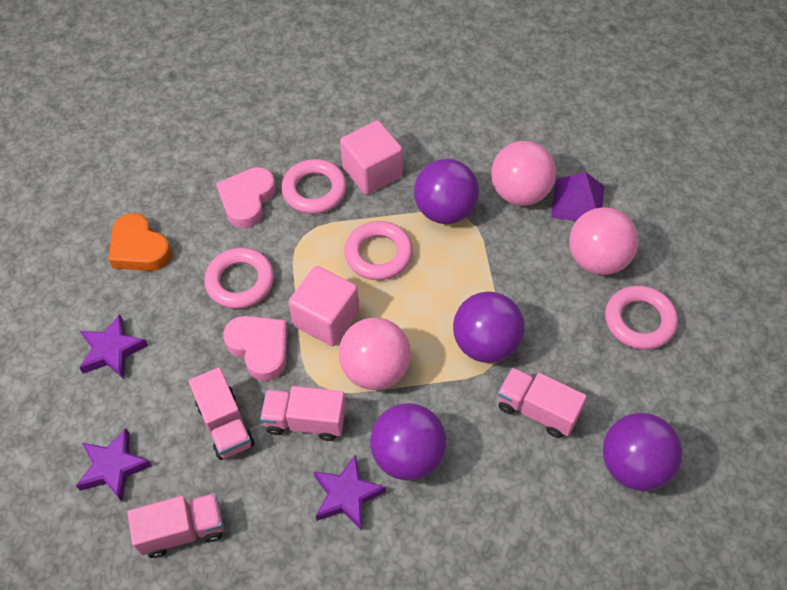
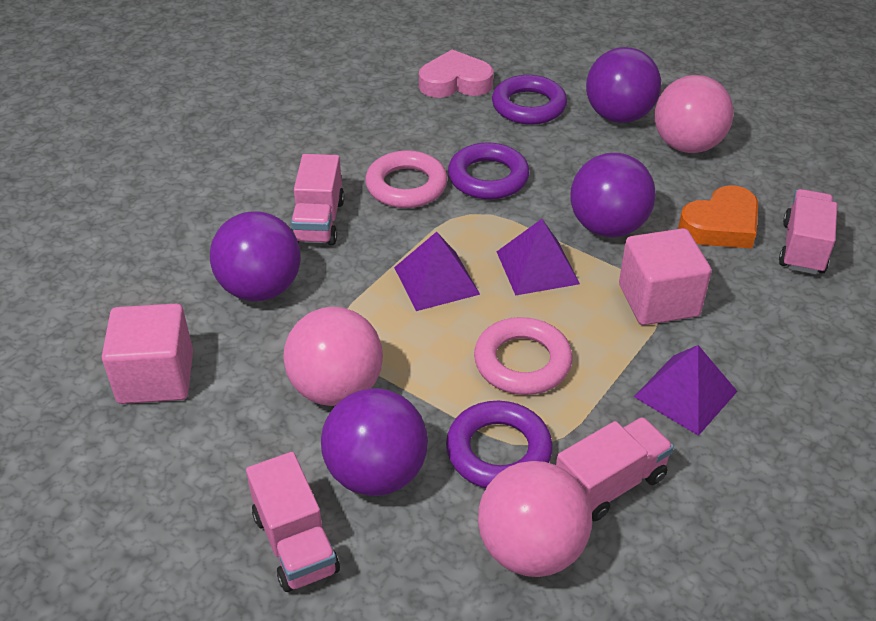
pink heart: [216,167,276,229] [223,316,288,381] = 2 -> [419,50,494,98] = 1
pink ring: [204,248,274,309] [281,159,347,214] [344,221,413,280] [605,285,678,350] = 4 -> [365,150,448,208] [474,317,573,395] = 2
purple pyramid: [551,172,605,221] = 1 -> [394,232,480,311] [497,219,580,296] [634,345,738,436] = 3
purple ring: none = 0 -> [446,401,553,488] [448,142,529,199] [492,75,567,124] = 3
purple star: [76,428,152,502] [79,314,148,379] [314,455,386,530] = 3 -> none = 0

